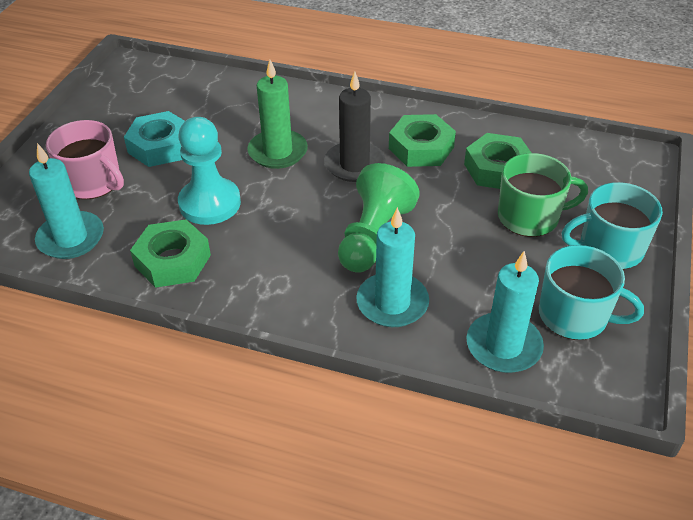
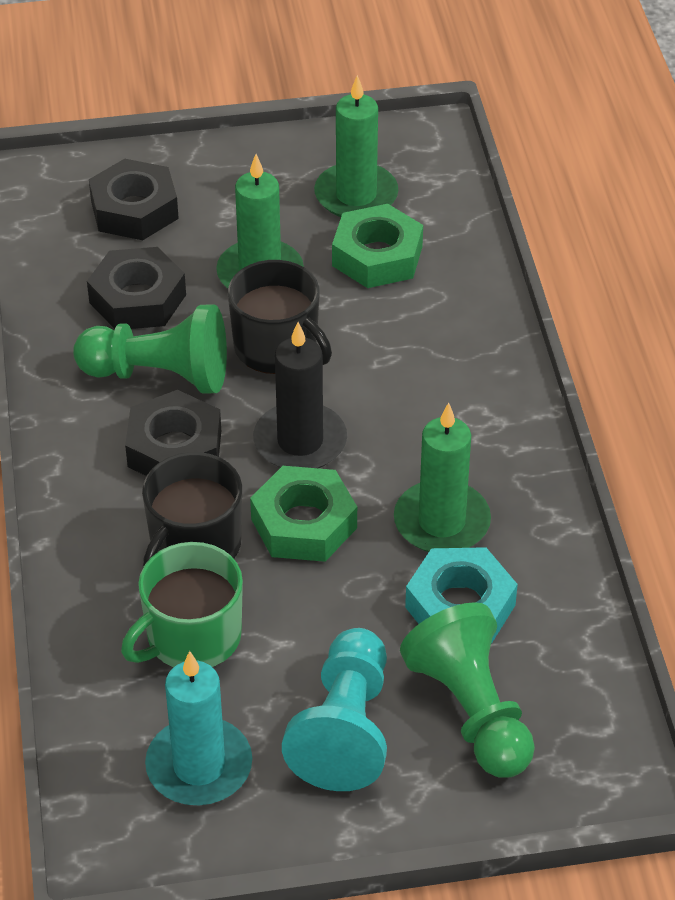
black mug: none = 0 -> [142,452,242,567] [228,260,332,374] = 2
black nut: none = 0 -> [87,247,186,329] [89,159,179,240] [125,390,221,476] = 3
green candle: [247,60,308,169] = 1 -> [216,154,304,288] [314,75,398,217] [394,402,491,552] = 3
green nut: [130,219,211,288] [389,114,456,167] [464,133,531,189] = 3 -> [250,466,357,562] [332,204,423,288] = 2
green pawn: [338,163,419,273] = 1 -> [73,304,227,394] [400,602,535,777] = 2
pink mug: [46,120,124,199] = 1 -> none = 0
turquoise candle: [29,143,104,259] [356,207,429,327] [466,251,544,373] = 3 -> [145,651,252,805] = 1
turquoise mug: [539,245,644,340] [562,182,663,270] = 2 -> none = 0

